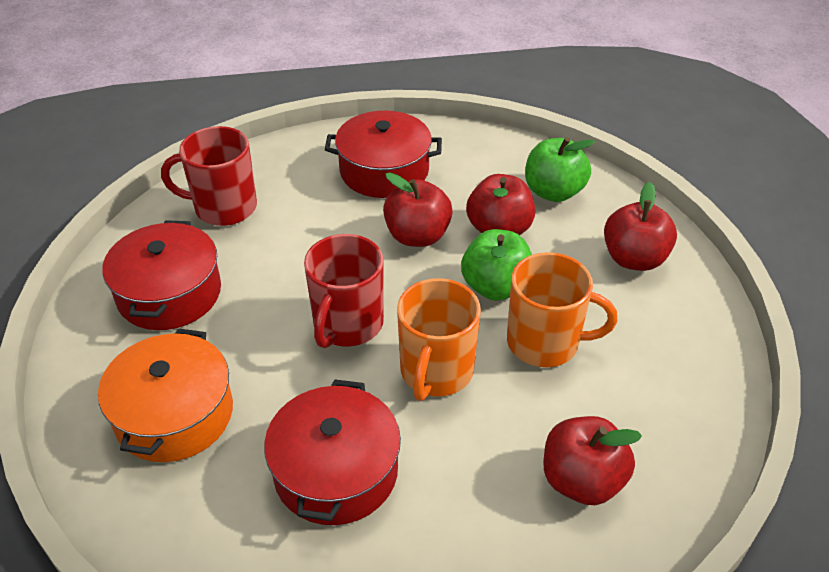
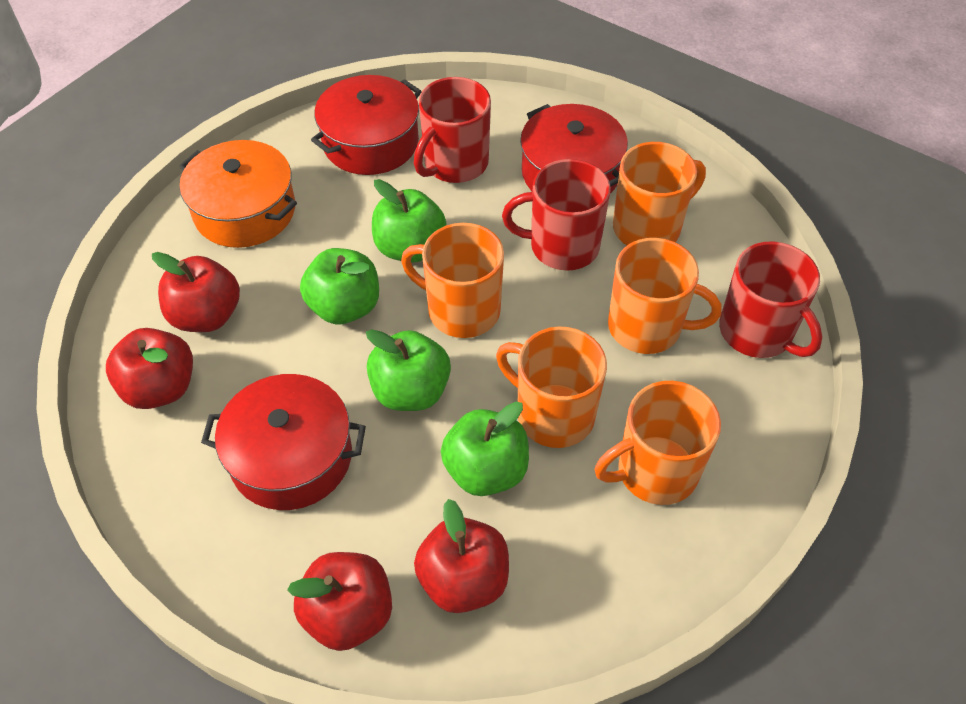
green apple: [461,229,532,301] [525,137,595,202] = 2 -> [300,248,379,325] [366,329,451,411] [372,179,447,263] [441,402,529,496] = 4
orange mug: [397,278,481,401] [507,252,617,367] = 2 -> [401,223,504,338] [496,327,607,448] [595,381,721,505] [608,238,721,354] [613,142,706,245] = 5
red mug: [161,126,257,226] [304,234,384,348] = 2 -> [414,77,491,183] [502,159,611,271] [719,241,823,358] = 3

